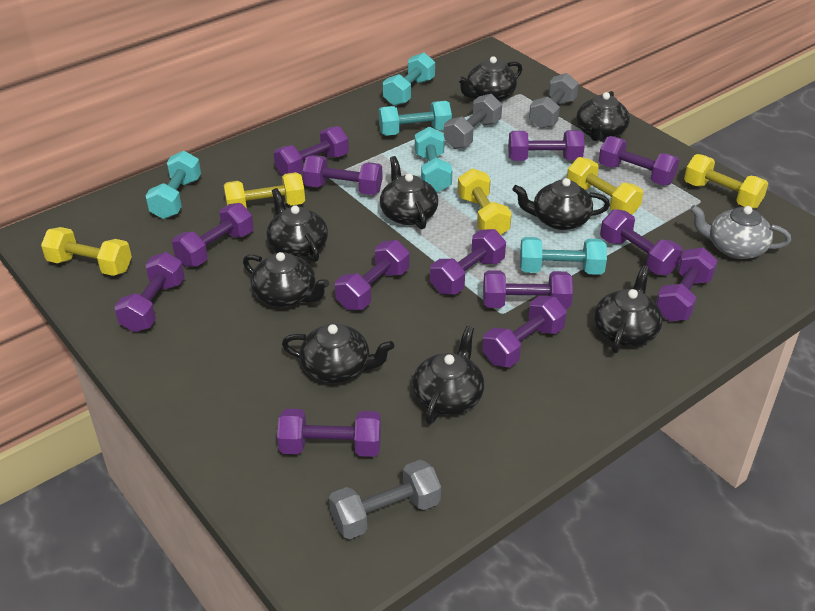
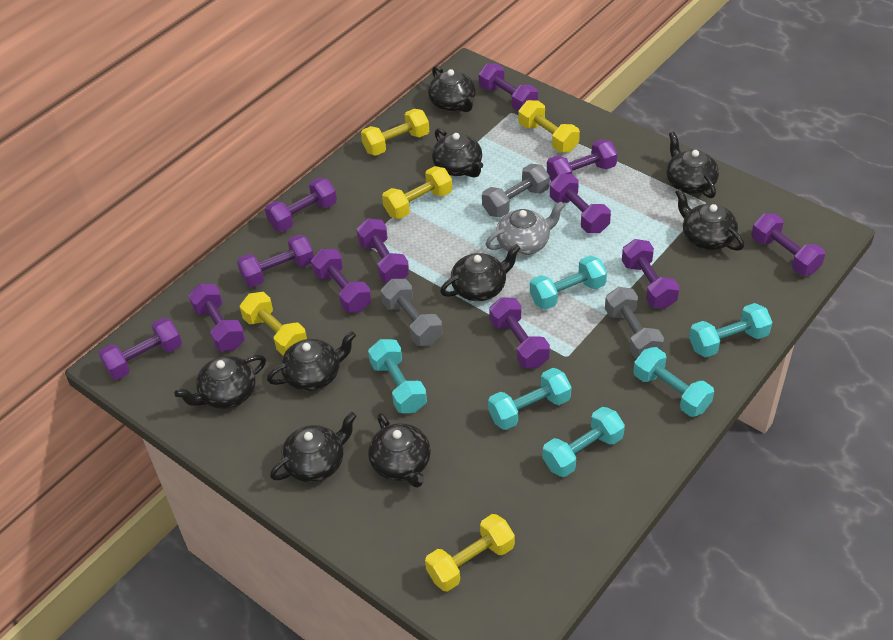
purple dumbbell: [114,252,185,332] [172,203,253,267] [274,126,349,176] [277,409,381,457] [303,155,383,195] [335,240,409,310] [430,229,506,295] [482,296,567,368] [483,270,573,309] [508,130,585,161] [599,136,679,185] [600,209,683,275] [656,248,718,321] = 13 -> [99,318,182,380] [188,284,245,351] [237,234,314,287] [265,178,337,232] [311,249,371,313] [356,218,409,283] [478,63,538,112] [489,297,550,368] [547,139,618,182] [550,174,611,233] [622,239,679,309] [752,213,825,275] = 12
turquoise dumbbell: [146,151,201,219] [379,101,452,136] [383,53,435,106] [415,127,452,192] [520,237,607,275] = 5 -> [368,339,427,413] [488,368,572,430] [530,255,607,310] [543,407,625,477] [633,347,714,417] [689,303,773,357] = 6

